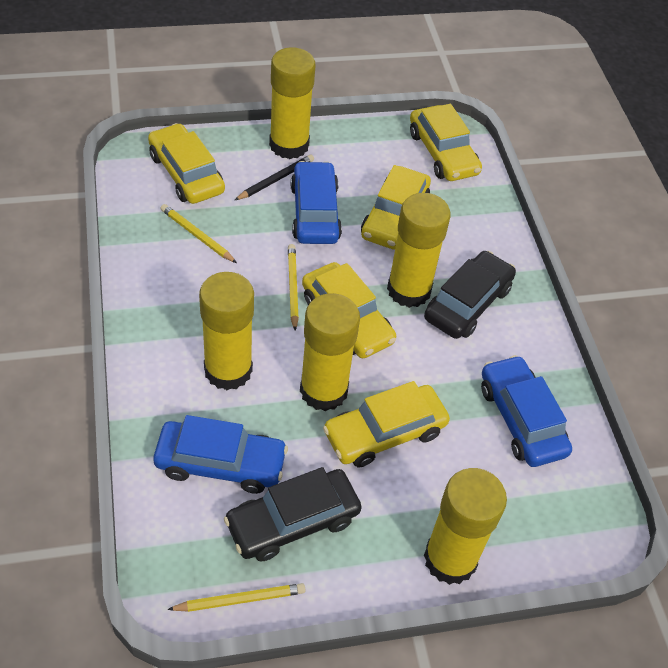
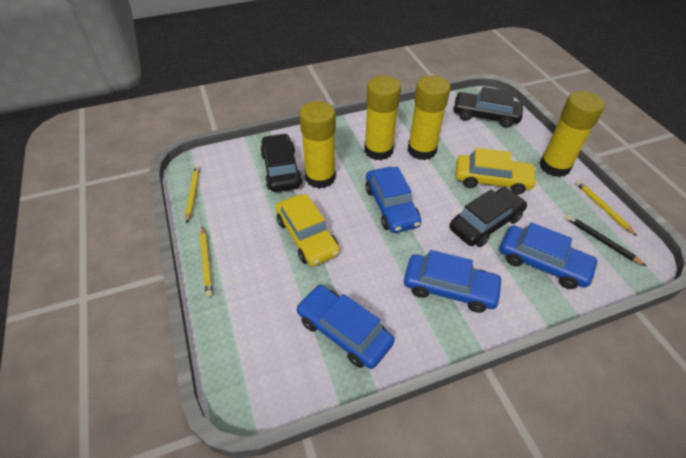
black car: [224,467,362,561] [424,251,516,339] = 2 -> [260,133,302,192] [449,187,527,247] [453,87,523,128] = 3
blue car: [153,415,288,494] [291,161,342,244] [481,355,572,467] = 3 -> [296,285,394,369] [365,166,421,233] [404,250,503,313] [500,222,599,289] = 4
yellow car: [148,123,225,204] [302,262,396,358] [323,381,450,467] [361,165,431,250] [410,104,482,181] = 5 -> [276,194,340,266] [456,148,537,195] = 2
yellow glue stick: [199,272,254,390] [269,47,315,159] [300,293,360,411] [387,193,451,308] [424,468,507,585] = 5 -> [299,101,336,189] [364,76,401,160] [408,75,451,160] [539,91,605,177] = 4

